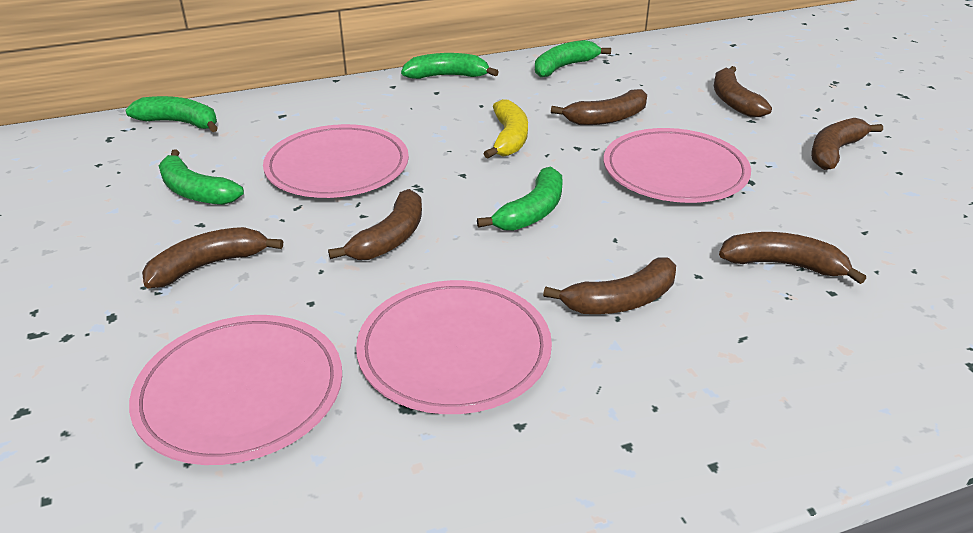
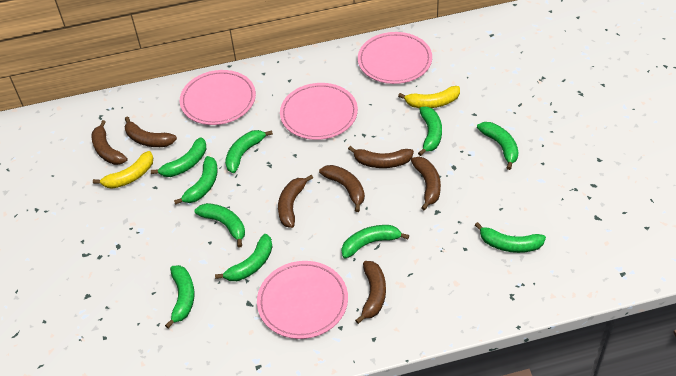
green banana: [125,96,218,132] [159,149,244,205] [401,53,499,79] [477,166,563,231] [535,40,611,77] = 5 -> [151,137,206,177] [165,265,195,328] [174,156,218,205] [194,203,245,247] [215,234,273,281] [225,130,273,173] [341,225,409,259] [418,107,442,156] [475,222,546,253] [477,122,519,170] = 10
yellow banana: [483,99,528,159] = 1 -> [93,151,153,189] [398,86,460,108] = 2

